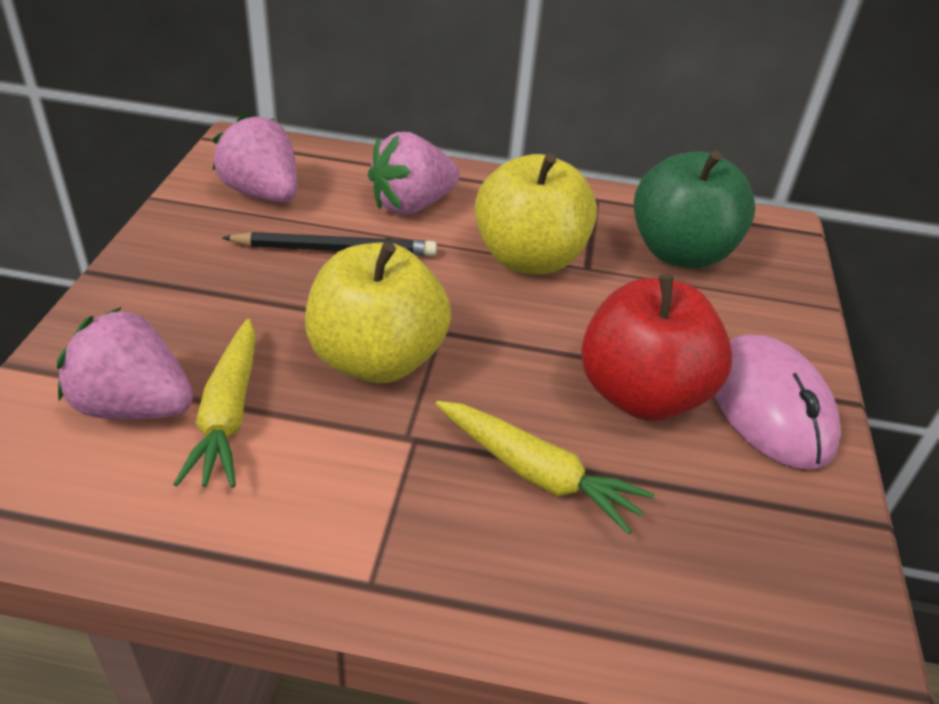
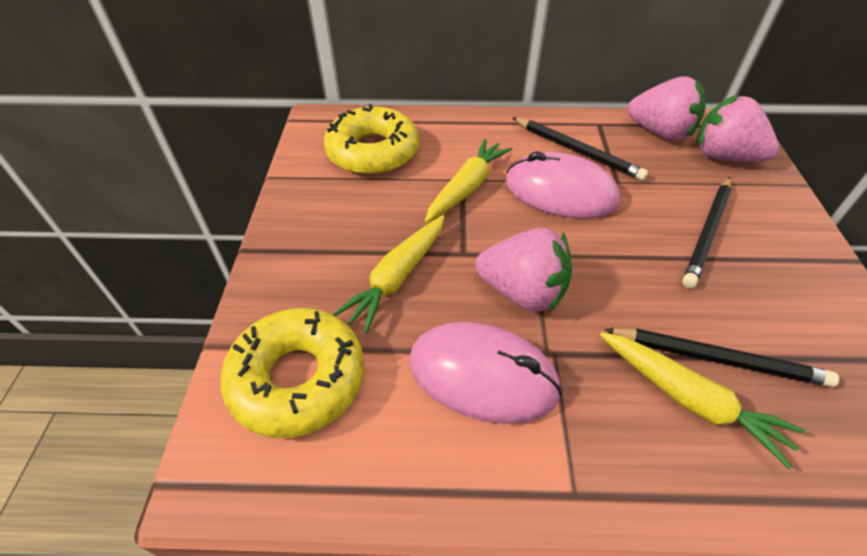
black pencil: [222,232,437,256] = 1 -> [513,118,648,181] [604,328,839,387] [682,177,732,288] = 3
green apple: [634,151,756,269] = 1 -> none = 0
pink mouse: [715,334,841,469] = 1 -> [409,322,562,424] [506,152,620,218] = 2
red apple: [581,274,732,421] = 1 -> none = 0
yellow apple: [305,242,451,383] [474,153,597,275] = 2 -> none = 0
yellow carrot: [173,319,256,488] [436,401,654,535] = 2 -> [333,215,444,333] [425,139,512,223] [600,332,806,469] = 3
yellow donut: none = 0 -> [221,308,364,438] [324,104,419,175] = 2

